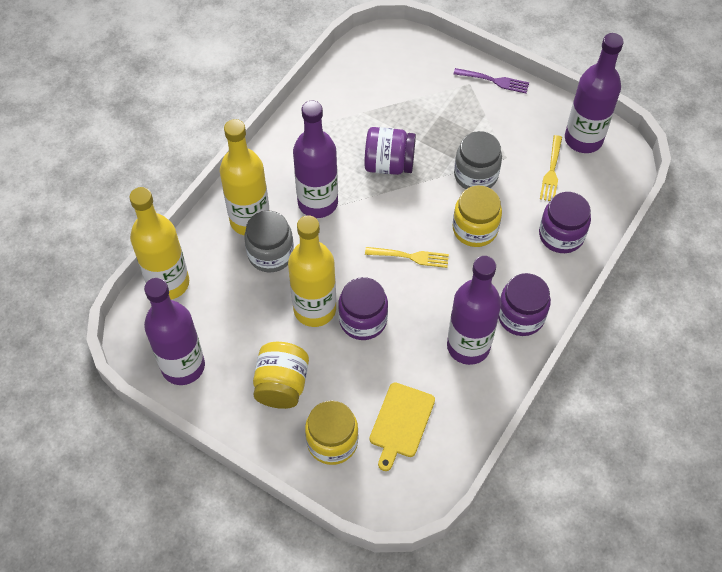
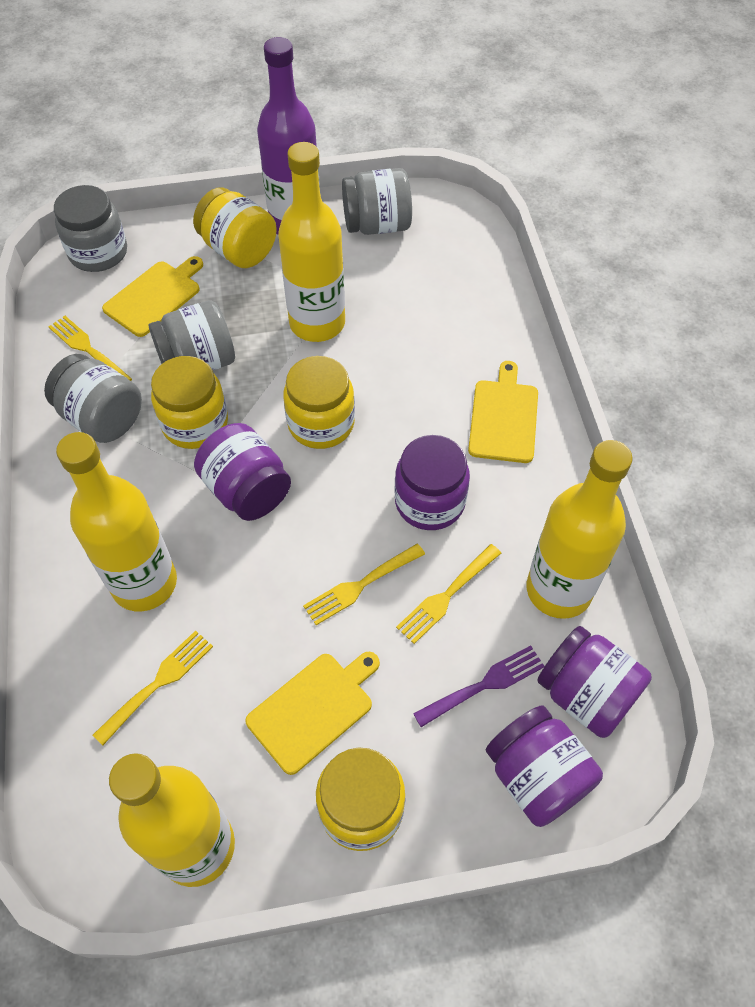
grey jar: [244,211,294,272] [454,131,502,189] = 2 -> [44,354,142,443] [54,185,127,272] [149,300,235,370] [342,168,412,235] = 4
purple bottle: [144,278,205,385] [293,101,338,218] [447,256,501,365] [565,33,624,153] = 4 -> [257,37,320,235] = 1
yellow bottle: [129,187,189,300] [220,119,270,235] [288,215,336,327] = 3 -> [56,432,177,612] [109,753,235,887] [278,142,345,342] [527,440,633,619] = 4
yellow cutting board: [369,382,435,471] = 1 -> [102,256,203,337] [245,652,380,775] [468,361,538,463] = 3
yellow fork: [365,247,449,268] [540,135,562,201] = 2 -> [48,316,132,381] [93,630,213,745] [303,544,425,625] [396,544,501,644] = 4
yellow jar: [253,342,309,409] [305,400,358,465] [453,185,502,247] = 3 -> [151,356,228,449] [193,187,277,268] [283,356,355,449] [316,748,405,851] = 4

